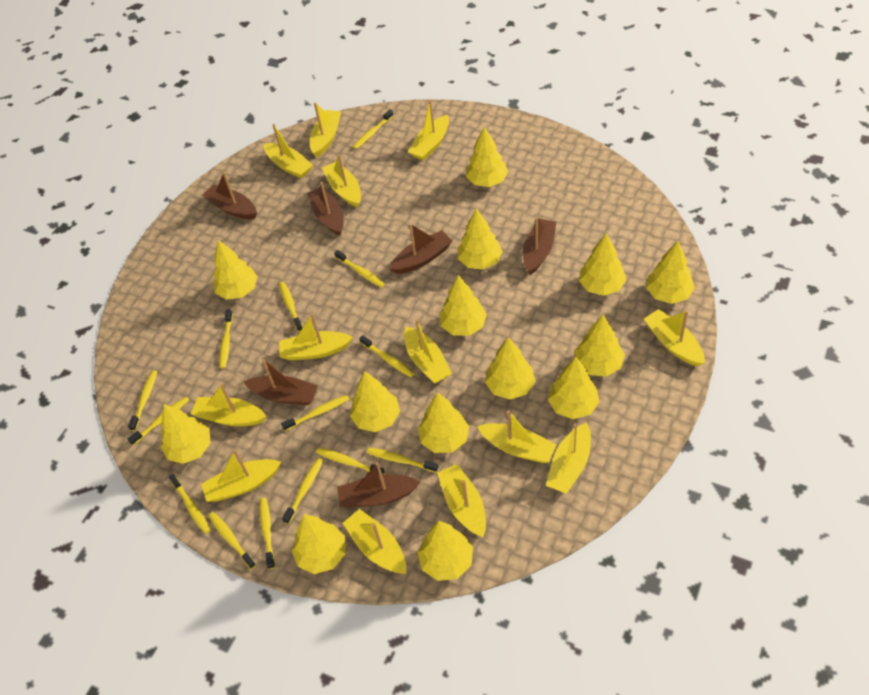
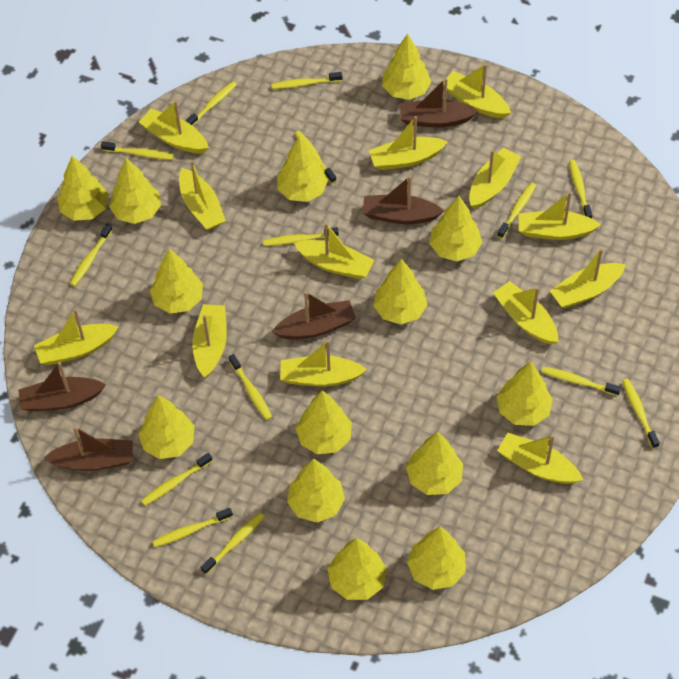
brown boat: [202,172,257,219] [244,359,318,405] [307,182,344,236] [337,462,420,508] [389,223,452,274] [523,217,556,275] = 6 -> [18,362,106,412] [44,426,133,471] [272,291,356,339] [362,176,444,224] [400,78,478,127] = 5

